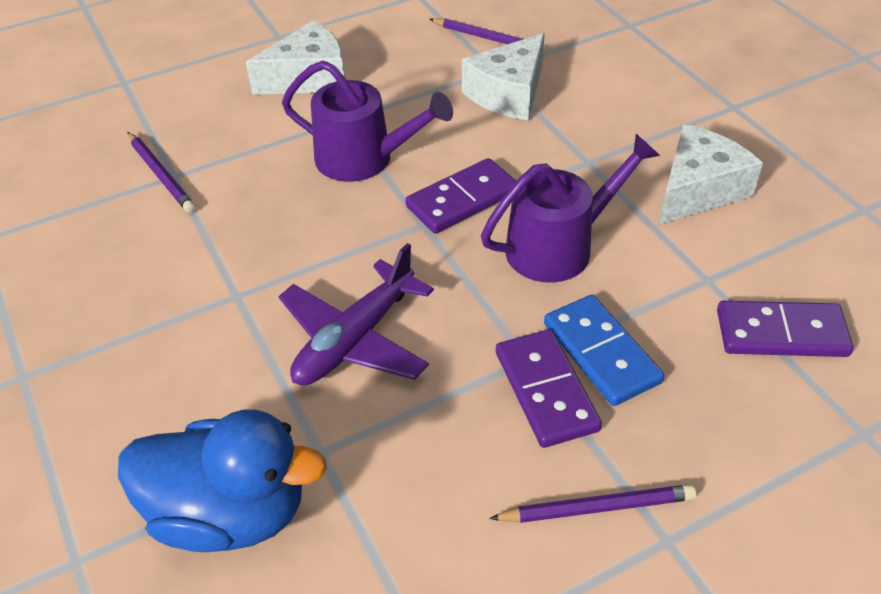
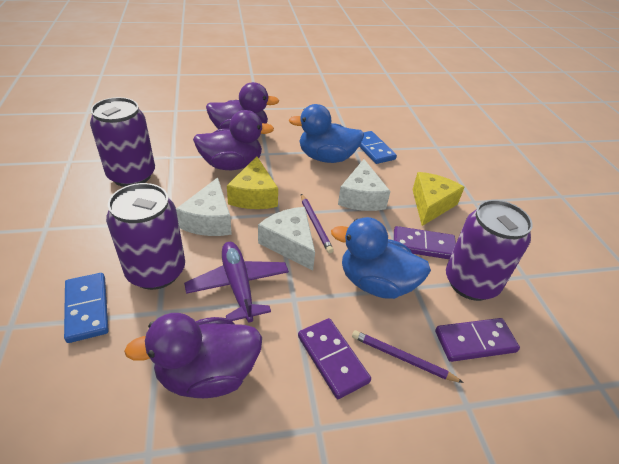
blue domino: [544,295,664,406] = 1 -> [64,273,109,343] [359,131,397,164] = 2
blue duck: [118,409,327,552] = 1 -> [289,104,364,163] [331,217,431,299] = 2
purple can: none = 0 -> [90,97,155,187] [106,183,185,290] [446,200,533,301] = 3
purple duck: none = 0 -> [124,313,262,398] [193,110,274,170] [206,82,279,129] = 3
purple pencil: [128,132,196,213] [430,18,547,54] [489,484,696,523] = 3 -> [301,194,334,253] [352,330,464,383] = 2
purple watering can: [282,60,453,182] [481,134,660,283] = 2 -> none = 0
yellow cheese: none = 0 -> [227,156,278,209] [412,172,464,226] = 2

